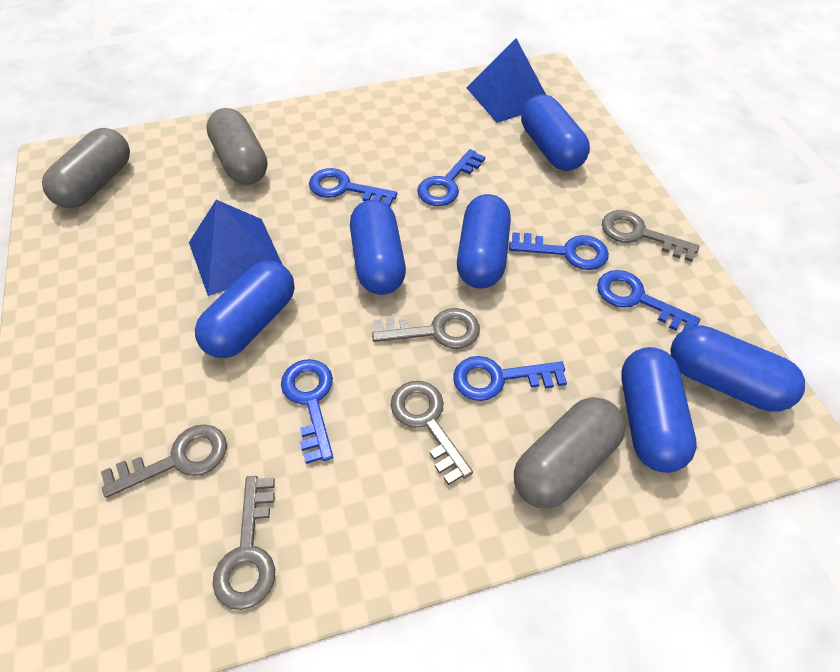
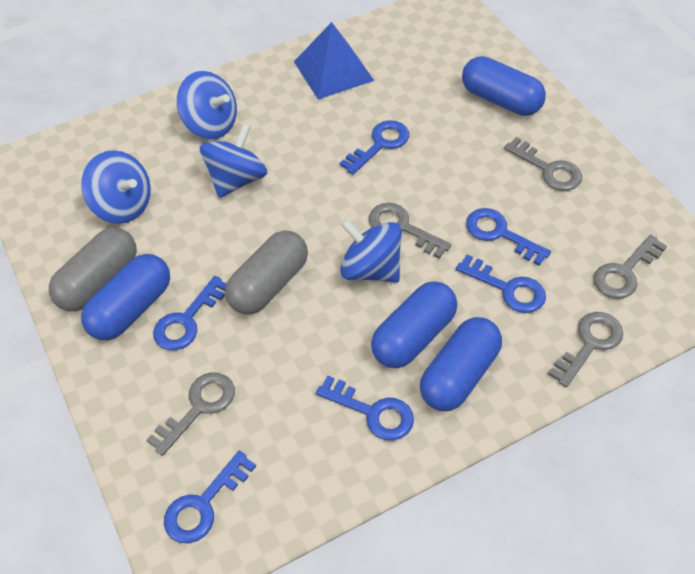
blue capsule: [195,261,295,358] [350,200,406,295] [457,194,511,289] [521,95,590,171] [621,347,697,473] [670,325,805,412] = 6 -> [81,254,170,340] [371,281,457,368] [420,317,502,411] [462,56,546,116] = 4
blue pyramid: [189,200,283,296] [467,38,546,123] = 2 -> [294,22,374,100] = 1
blue spinning top: none = 0 -> [81,150,151,224] [177,71,237,139] [200,123,267,198] [340,218,402,282] = 4
grey capsule: [42,128,130,208] [206,108,268,185] [514,397,626,509] = 3 -> [49,227,137,311] [225,230,308,314] = 2

